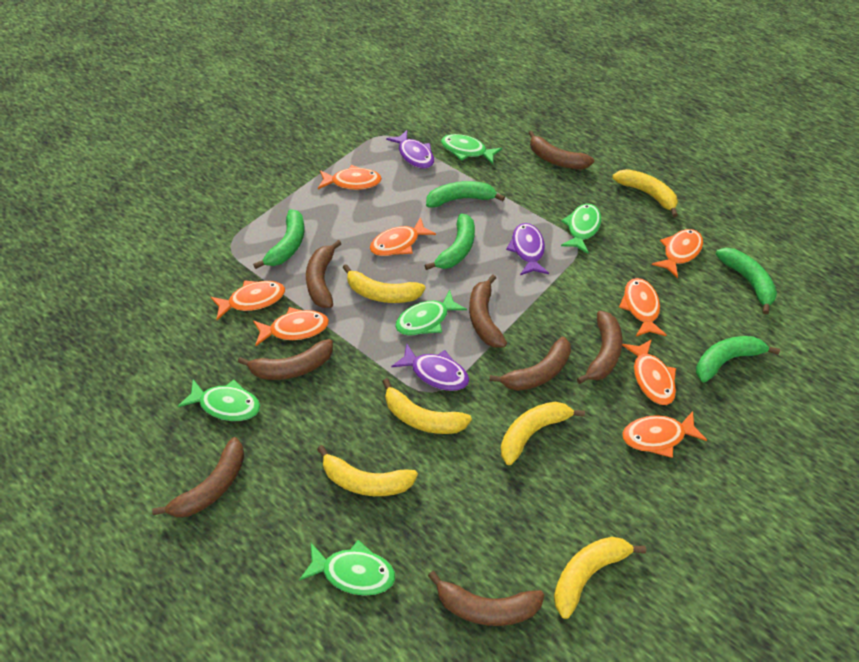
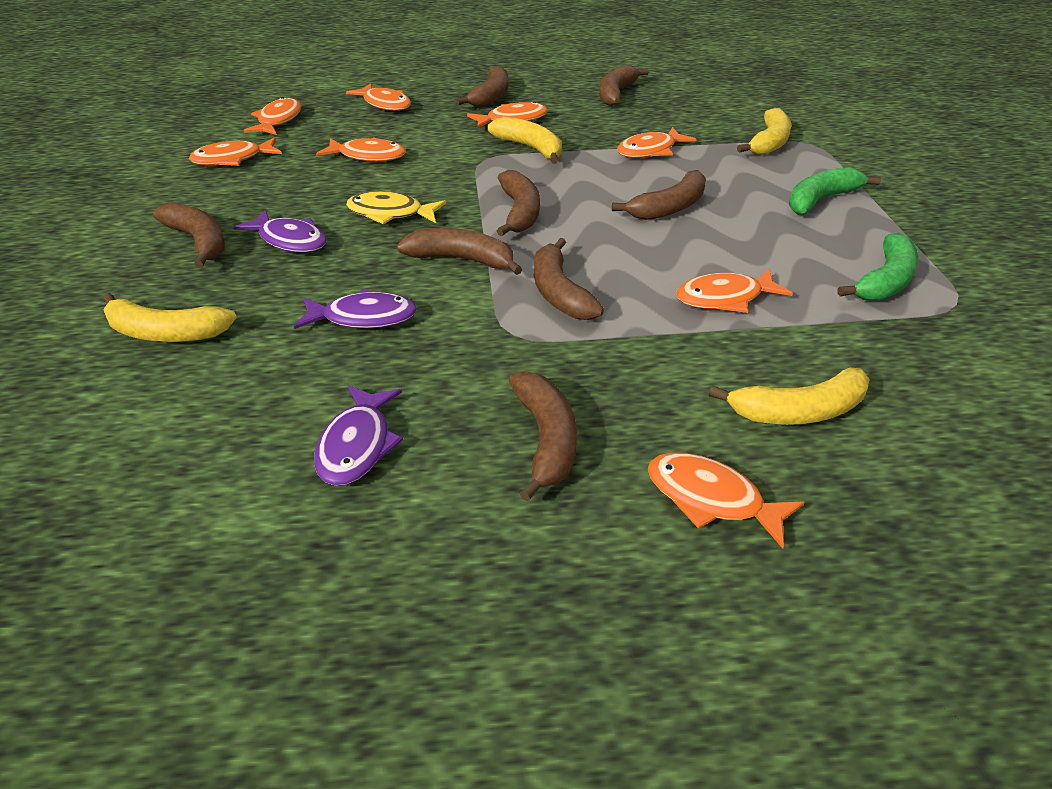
green banana: [253,209,304,269] [425,213,475,270] [426,181,505,208] [696,336,780,383] [716,248,777,315] = 5 -> [789,167,881,215] [837,233,918,301] = 2
green fish: [178,379,260,421] [299,540,395,596] [395,290,467,335] [441,134,502,164] [561,204,601,254] = 5 -> none = 0
yellow banana: [317,445,418,496] [343,264,426,303] [382,378,472,434] [501,402,585,465] [554,537,646,619] [612,169,678,217] = 6 -> [103,293,237,342] [487,117,562,164] [709,368,870,425] [737,108,791,155] = 4
yellow fish: none = 0 -> [346,191,446,224] = 1

